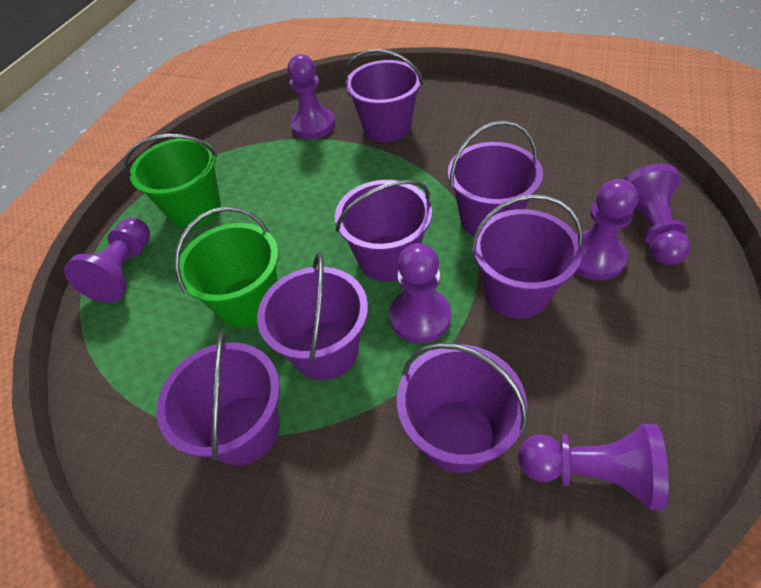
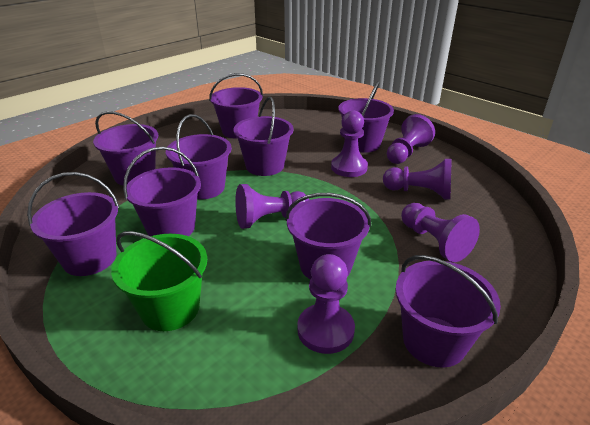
green bucket: [124,134,221,228] [174,206,279,328] = 2 -> [111,231,207,331] = 1
purple bucket: [156,332,280,466] [257,252,368,380] [335,180,432,282] [344,49,423,143] [397,343,528,473] [448,120,543,236] [471,194,583,319] = 7 -> [27,172,119,276] [93,111,158,185] [123,147,201,236] [166,114,232,199] [209,73,263,139] [233,97,294,176] [286,193,371,279] [338,81,394,153] [395,255,501,368] = 9

